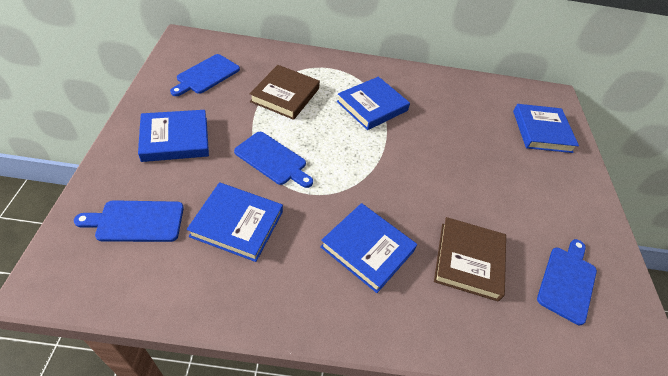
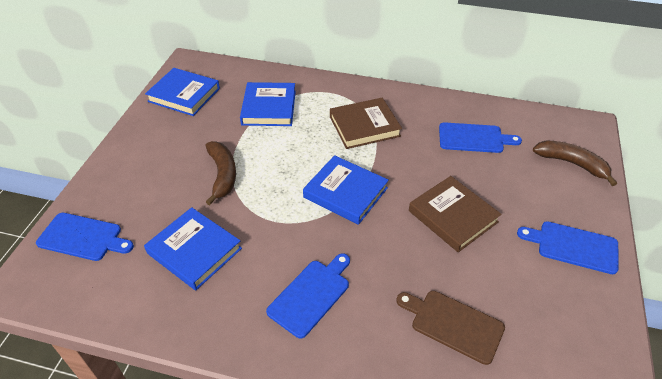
blue book: [138,110,209,162] [187,182,283,262] [320,203,417,293] [337,77,410,130] [513,104,579,153] = 5 -> [144,207,242,290] [145,68,220,116] [240,82,296,126] [303,155,389,225] = 4
brown banana: none = 0 -> [206,141,236,205] [533,140,617,186] = 2
brown cutting board: none = 0 -> [396,291,505,365] = 1

